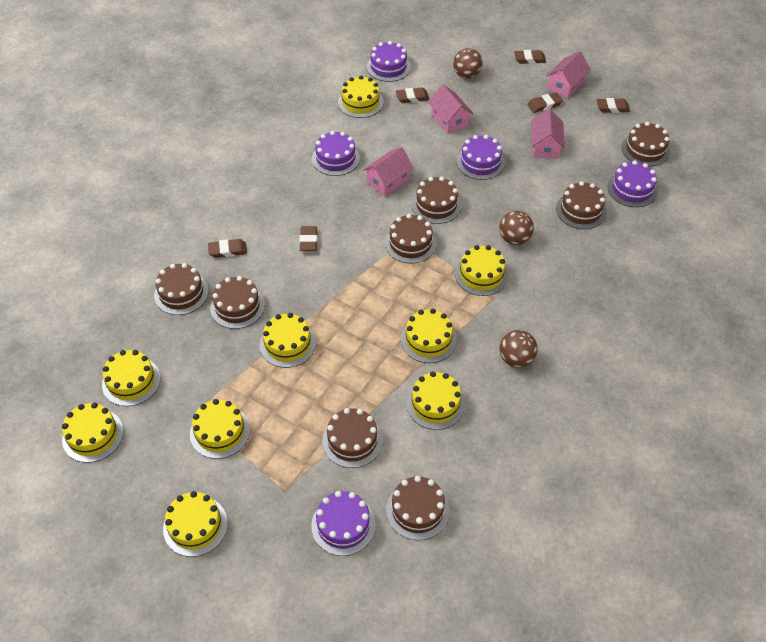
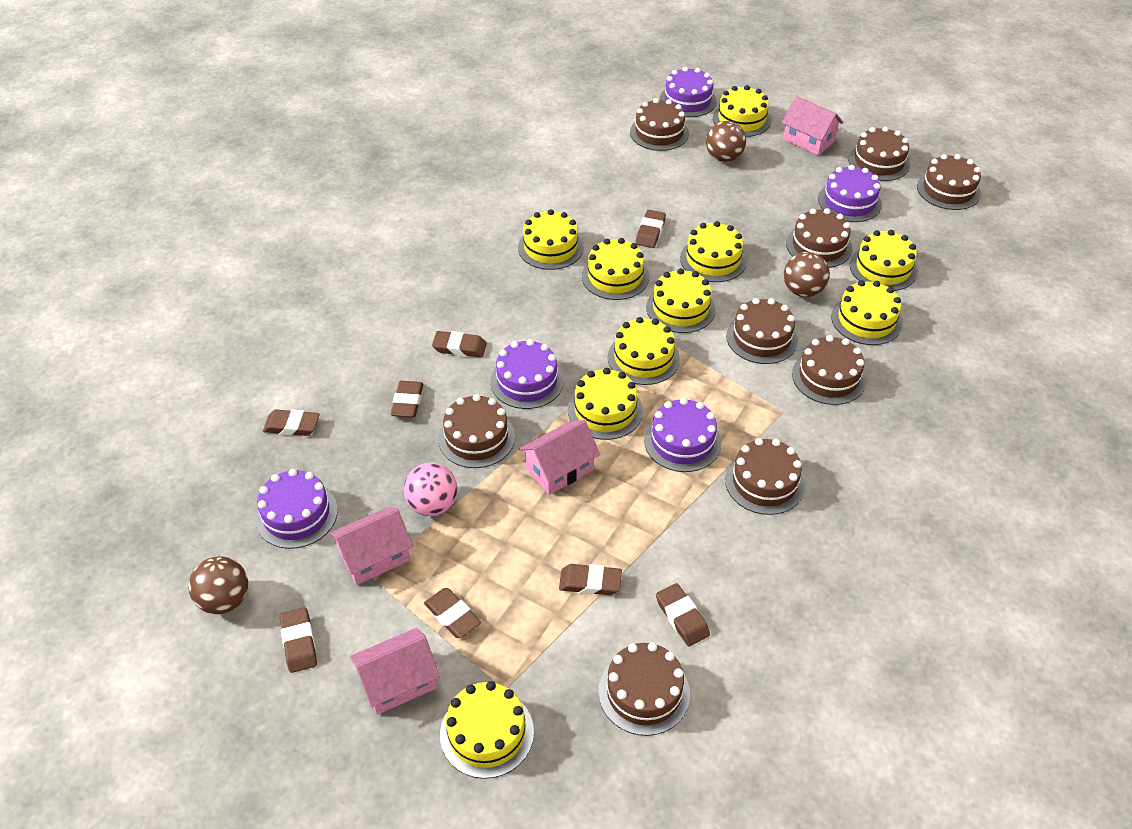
brown cake: [154,263,209,315] [210,276,265,329] [322,408,383,468] [385,214,437,264] [386,476,450,540] [411,177,462,224] [556,181,607,229] [621,122,670,167] = 8 -> [438,394,515,468] [598,642,690,736] [630,98,689,151] [725,438,805,515] [726,298,798,364] [786,208,852,268] [792,335,866,405] [848,127,910,181] [917,154,981,210] = 9
brown eraser: [208,239,247,258] [299,226,318,251] [396,88,430,103] [514,50,546,64] [527,92,563,113] [597,98,630,113] = 6 -> [263,409,320,436] [280,607,317,673] [391,381,423,418] [424,588,481,638] [432,331,487,358] [559,564,622,595] [635,210,666,248] [656,583,710,646] = 8
pink ball: none = 0 -> [404,463,458,516] = 1
yellow cake: [62,403,124,463] [102,350,161,406] [163,491,228,557] [190,399,250,459] [260,313,316,368] [338,75,384,118] [401,309,457,363] [406,371,465,430] [455,245,508,296] = 9 -> [440,681,534,779] [518,209,584,270] [568,368,643,440] [582,238,649,300] [608,317,680,385] [646,268,716,333] [680,221,747,282] [713,85,771,137] [831,280,902,345] [849,230,918,291] = 10

